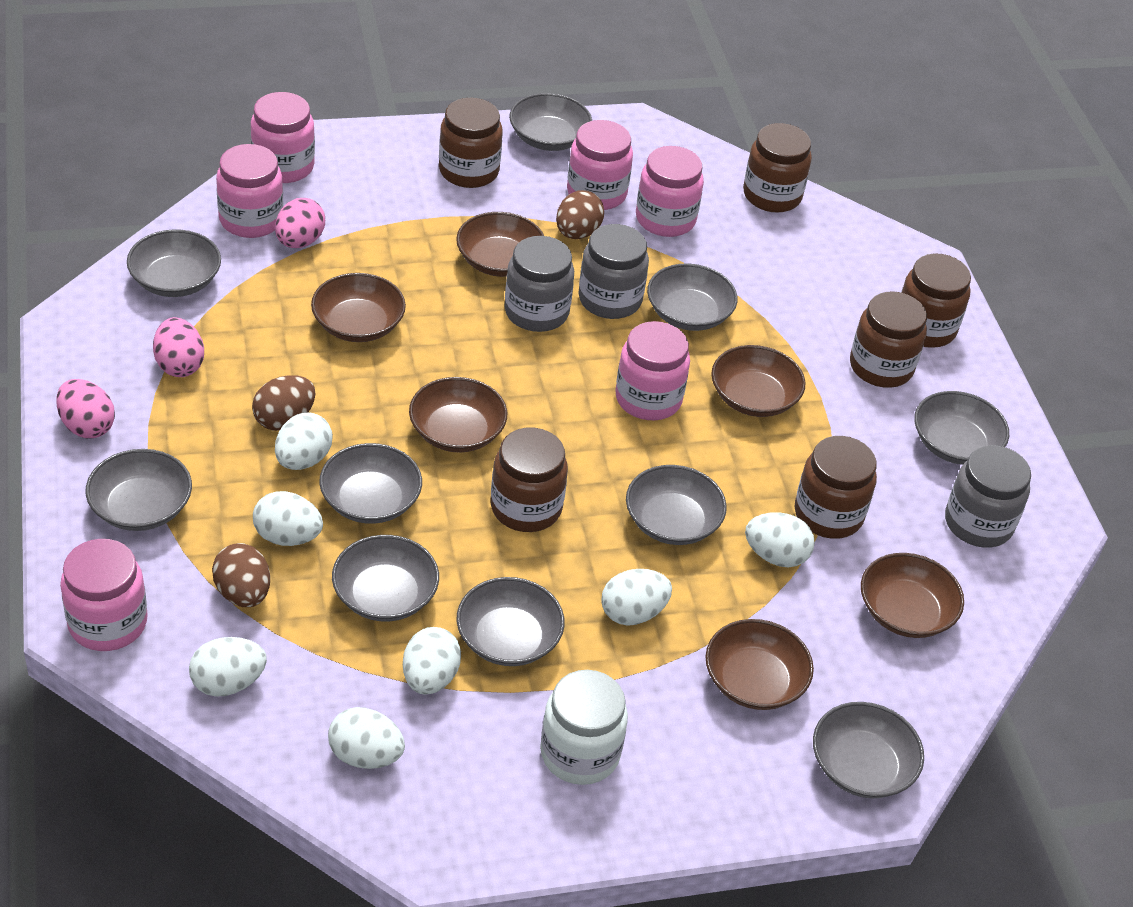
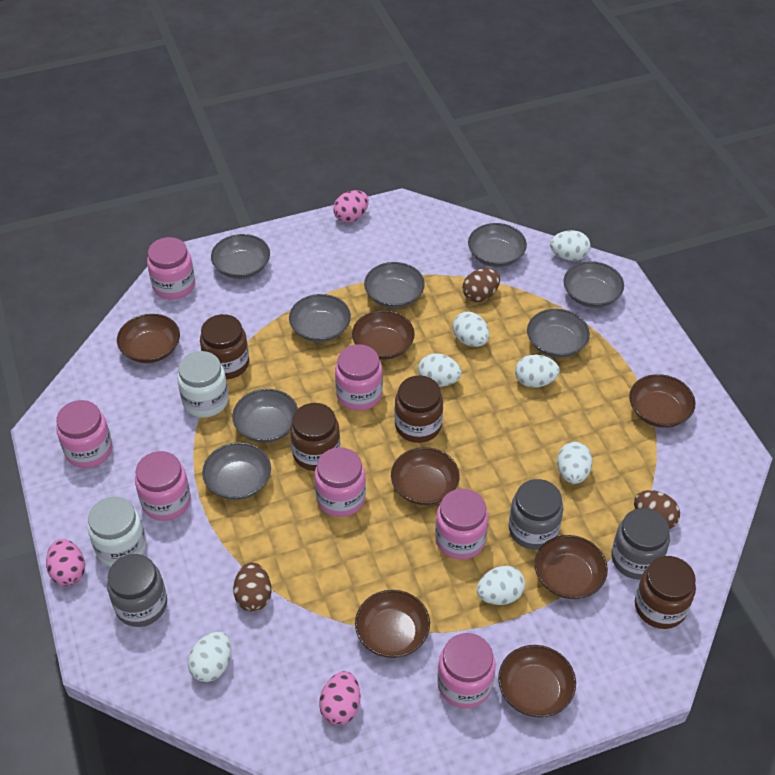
brown bowl: [311,273,406,342] [409,377,507,453] [456,212,544,277] [705,619,814,710] [711,345,805,417] [861,553,964,638] = 6 -> [117,314,180,363] [352,310,415,360] [355,590,430,658] [391,447,460,505] [498,645,576,717] [535,535,608,599] [629,374,696,428] = 7
brown jar: [439,98,503,188] [491,428,568,532] [743,123,812,213] [795,436,877,539] [850,291,927,388] [901,253,971,348] = 6 -> [200,314,249,379] [290,403,340,471] [394,375,443,443] [635,556,696,629] = 4
grey bowl: [86,449,192,531] [127,229,221,297] [319,443,422,524] [332,535,439,621] [457,577,565,666] [509,93,592,151] [626,465,727,545] [647,264,738,331] [813,702,924,798] [914,391,1009,465] = 10 -> [202,442,271,500] [211,234,270,279] [232,389,298,443] [289,294,351,342] [364,262,425,308] [468,223,527,267] [527,309,590,358] [564,261,624,308] = 8
pink jar: [60,539,148,651] [216,144,283,238] [251,92,315,183] [567,120,633,210] [615,321,690,420] [636,146,704,237] = 6 -> [56,400,113,468] [135,451,191,521] [147,237,195,300] [314,447,366,517] [335,344,383,411] [435,489,489,559] [437,633,496,708] = 7
white jar: [540,670,628,785] = 1 -> [88,497,146,567] [177,351,229,417] = 2

